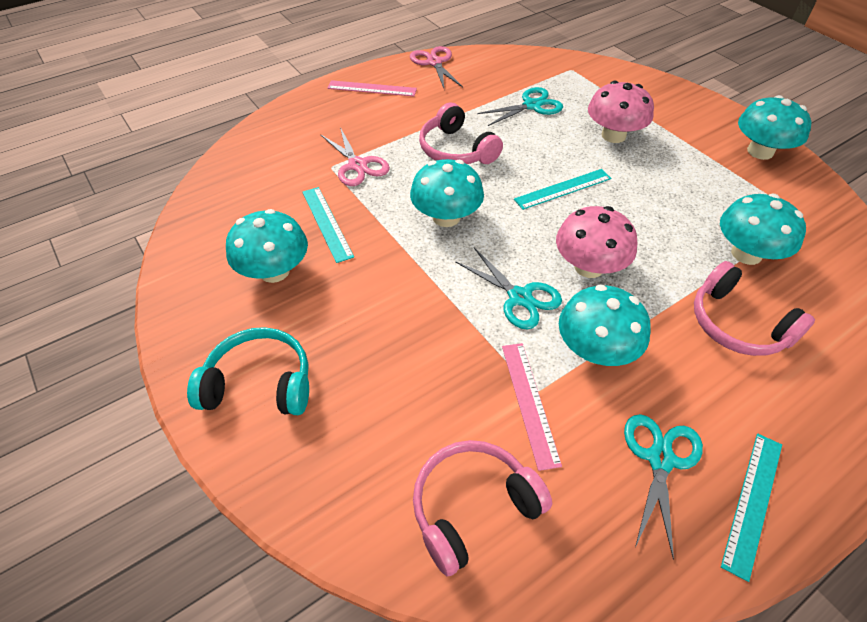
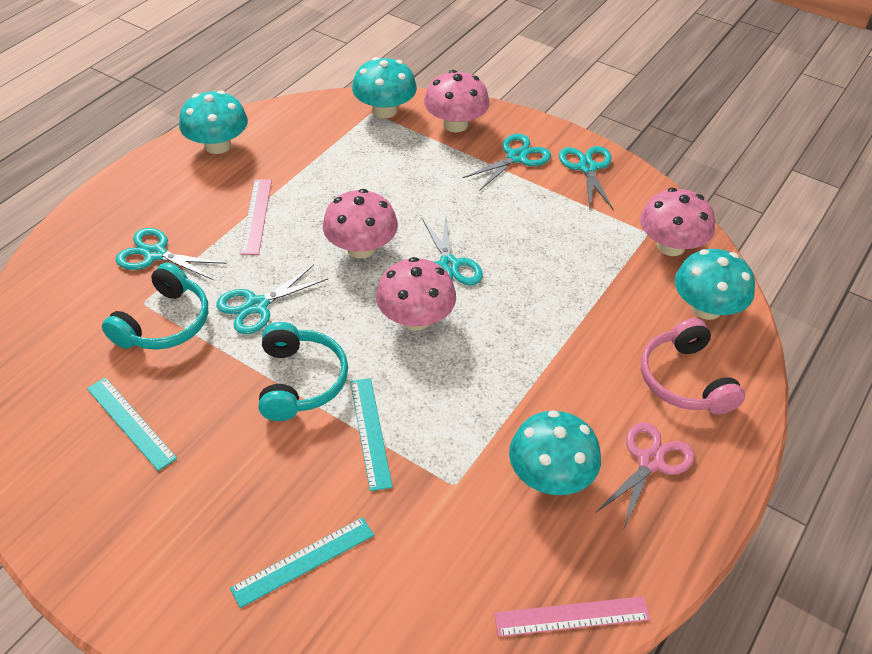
pink headphones: [413,440,552,577] [419,103,503,164] [694,261,815,356] = 3 -> [641,318,745,415] = 1
pink mushroom: [556,206,637,278] [588,81,654,143] = 2 -> [323,189,398,258] [376,257,456,331] [424,70,489,132] [640,188,715,256] = 4
pink scissors: [321,127,390,186] [410,46,463,88] = 2 -> [595,422,694,531] = 1
turquoise headphones: [187,327,309,415] = 1 -> [102,262,208,350] [259,322,348,421] = 2
turquoise mushroom: [226,209,308,283] [410,159,484,227] [559,285,651,366] [720,194,806,265] [738,95,811,160] = 5 -> [179,90,248,154] [352,57,417,118] [509,410,601,495] [675,249,755,320] = 4
turquoise scissors: [455,248,562,329] [477,87,563,126] [624,414,703,560] = 3 -> [116,228,227,280] [216,264,328,334] [422,216,483,285] [462,134,551,191] [559,146,614,211] = 5

